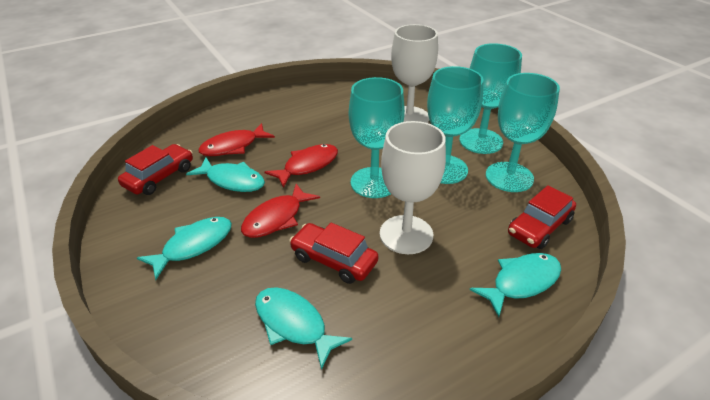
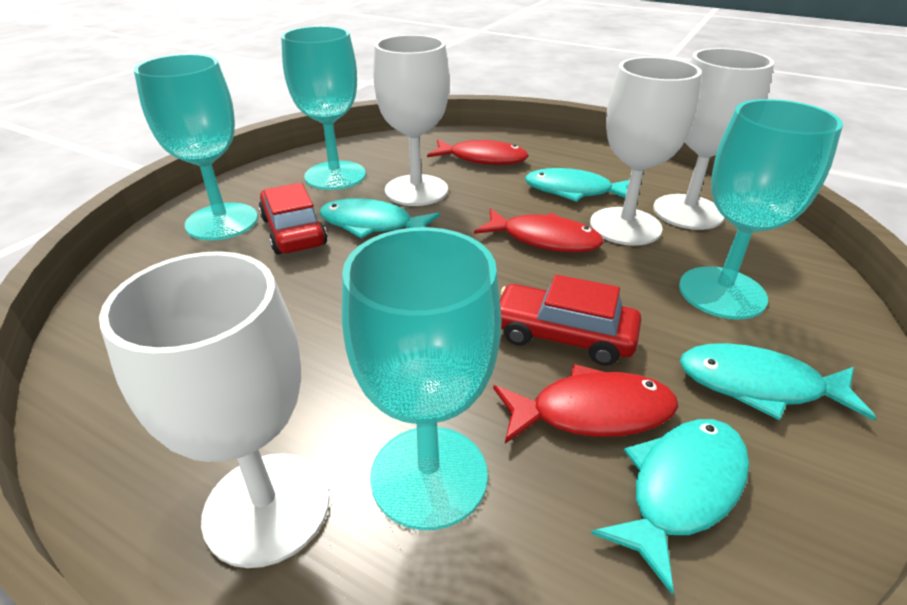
red car: [118,144,193,195] [289,223,379,284] [508,185,576,249] = 3 -> [259,183,327,255] [500,274,641,366] = 2
white goblet: [380,121,446,254] [391,24,438,123] = 2 -> [99,251,330,568] [373,35,449,206] [590,57,702,246] [653,48,774,230] = 4

